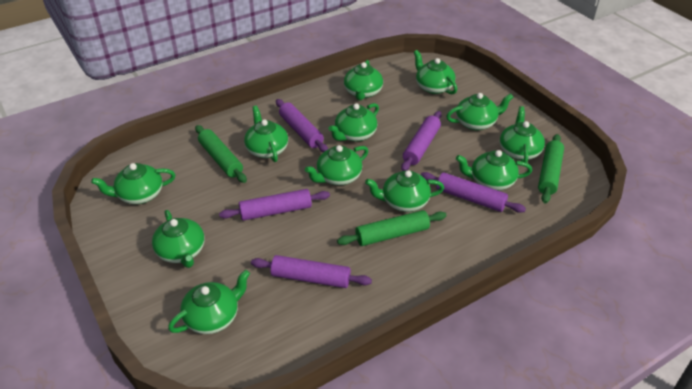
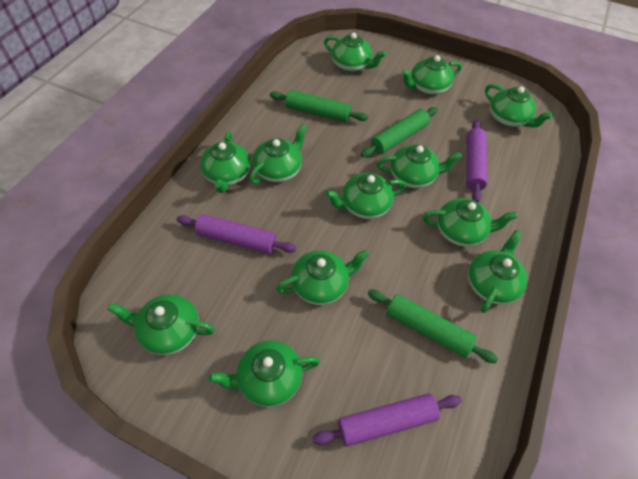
purple rolling pin: [219,189,330,221] [251,255,372,288] [276,99,328,152] [401,111,442,171] [421,172,526,213] = 5 -> [177,214,296,254] [312,393,462,447] [466,120,487,202] = 3

